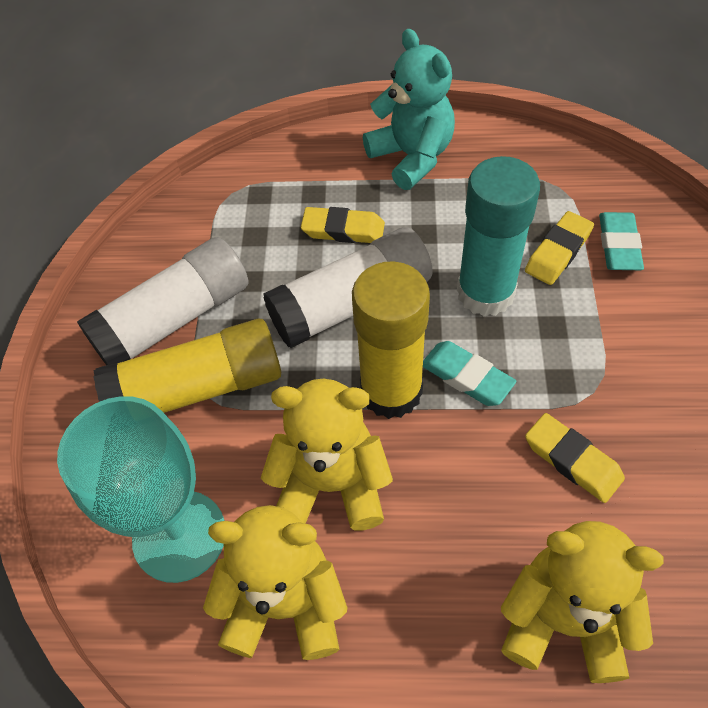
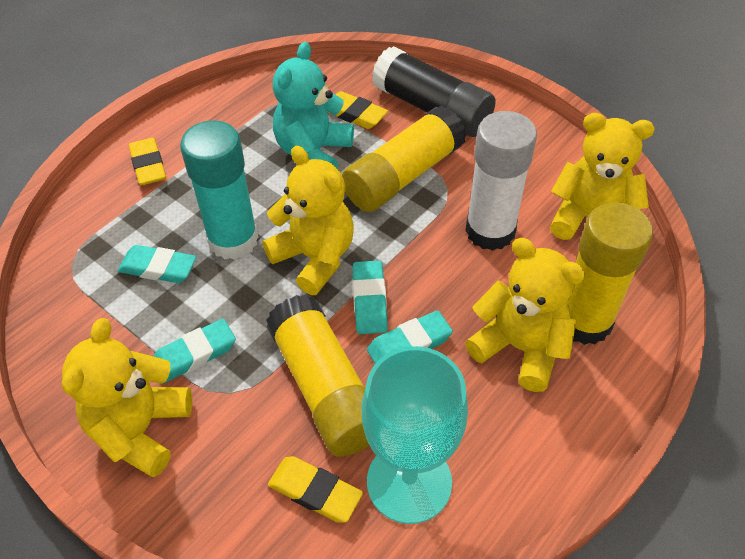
black glue stick: none = 0 -> [372,46,496,137] = 1
turquoise eraser: [423,341,516,406] [599,212,644,270] = 2 -> [118,245,196,283] [153,319,236,384] [352,261,388,334] [367,310,453,364] = 4
white glue stick: [77,237,249,365] [263,227,433,348] = 2 -> [465,111,537,251] = 1
yellow glue stick: [94,318,281,413] [352,261,430,419] = 2 -> [266,294,370,457] [342,105,467,212] [567,202,653,345] = 3
yellow teddy bear: [203,505,348,660] [261,379,393,531] [501,521,664,683] = 3 -> [62,318,192,477] [263,146,354,295] [465,238,586,392] [550,113,654,240] = 4

